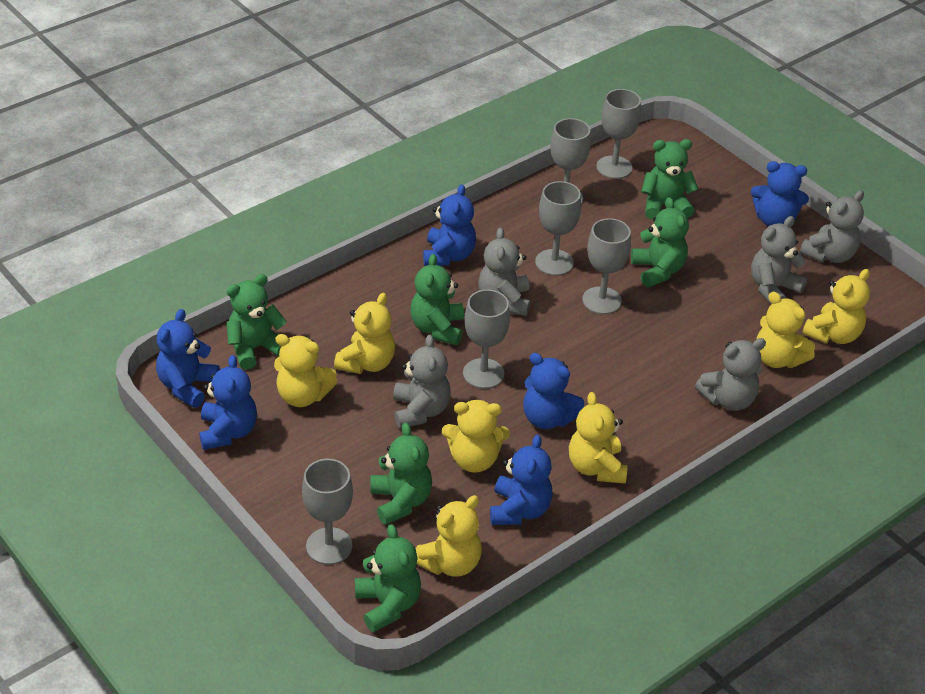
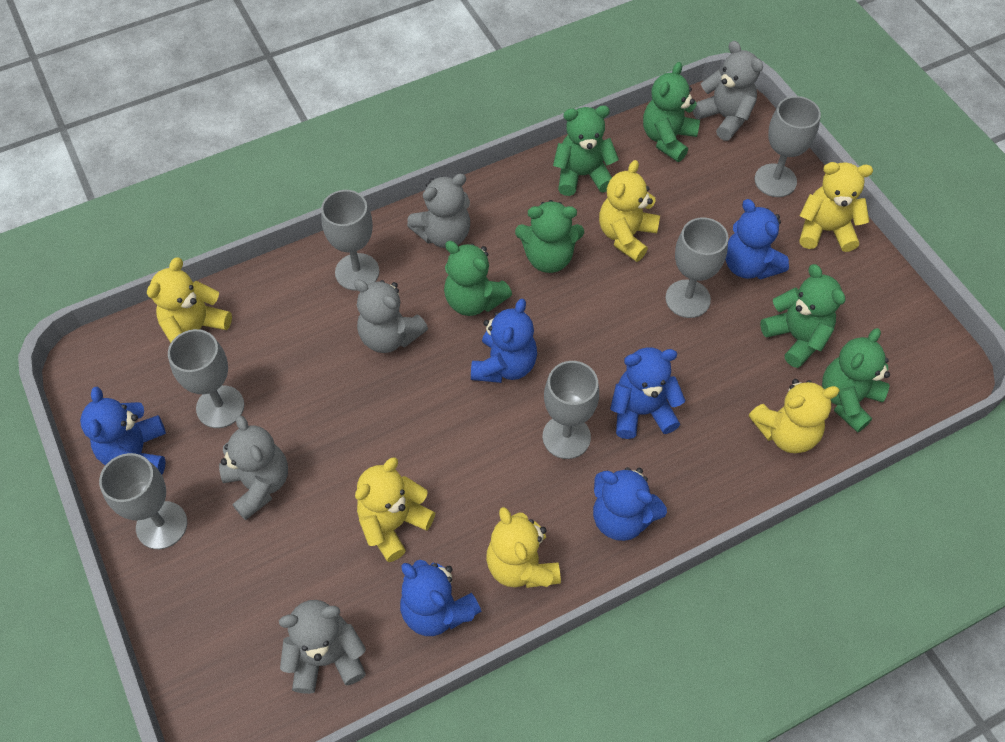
yellow teddy bear: [274,334,337,407] [334,293,395,374] [415,495,482,577] [442,400,510,473] [569,392,628,484] [756,292,815,368] [802,269,870,344] = 7 -> [147,257,232,343] [355,457,435,562] [486,507,561,588] [599,160,660,262] [749,379,840,453] [799,162,873,252] = 6

